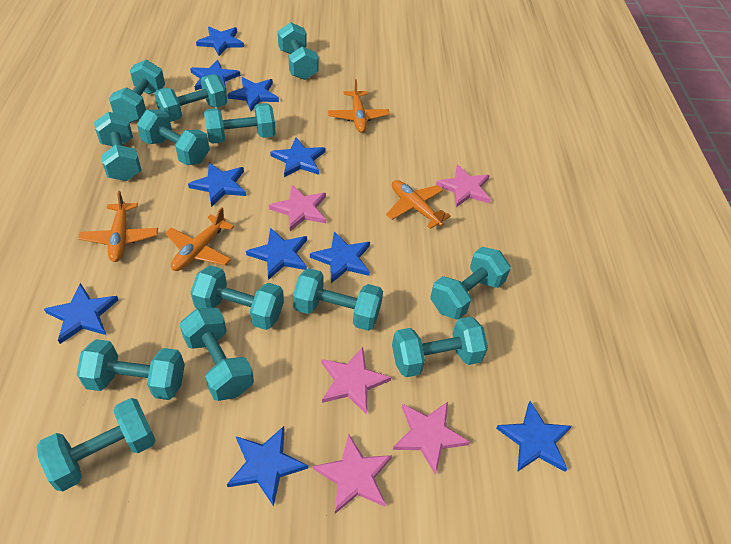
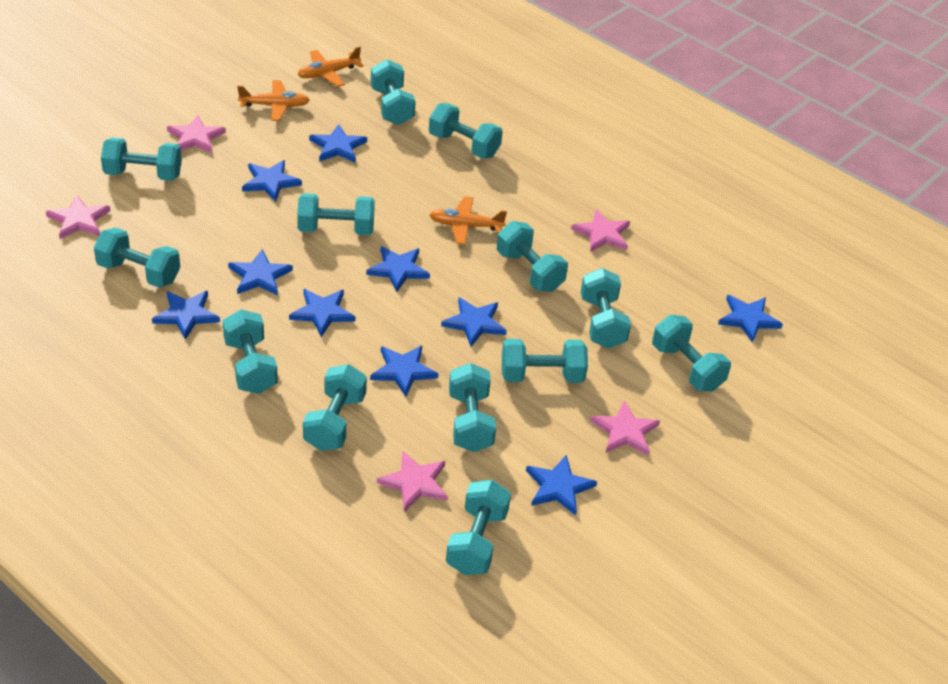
orange plane: [78,191,158,262] [165,207,234,271] [328,79,390,133] [386,180,451,229] = 4 -> [237,80,310,121] [297,47,364,87] [429,196,507,244] = 3

